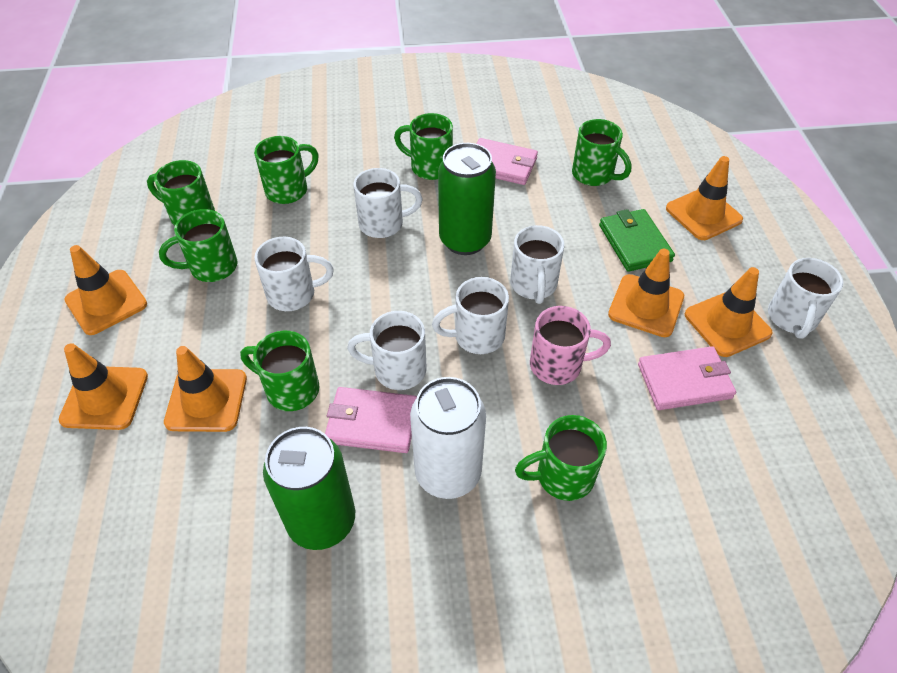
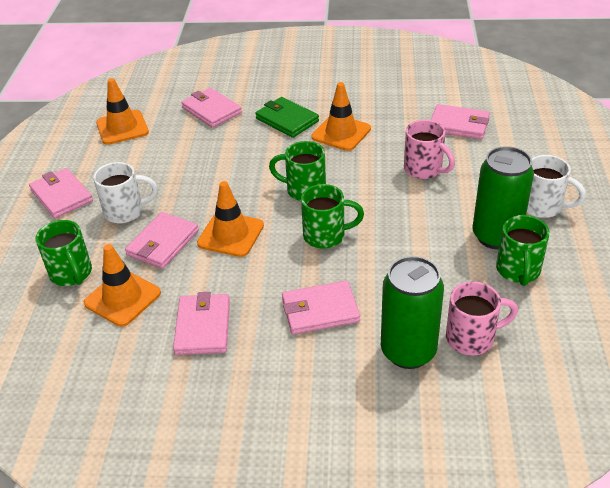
green mug: [147,160,215,226] [159,209,238,282] [240,331,319,411] [254,136,319,204] [394,113,453,180] [515,415,607,501] [572,119,631,186] = 7 -> [36,220,92,286] [269,141,326,201] [301,184,364,248] [496,215,550,286] = 4
orange traffic cone: [59,343,148,430] [64,245,147,335] [164,346,247,432] [608,249,684,337] [666,156,743,240] [685,267,773,357] = 6 -> [84,244,161,327] [96,78,149,145] [197,181,264,257] [311,82,371,151] = 4
pink mug: [530,306,611,385] = 1 -> [404,120,455,179] [446,281,518,355] = 2
pink wallet: [325,387,417,453] [476,138,538,185] [638,346,736,410] = 3 -> [29,168,93,218] [125,212,199,269] [173,292,230,355] [181,88,242,128] [282,281,360,335] [431,104,490,139] = 6
white can: [410,377,486,499] = 1 -> none = 0
white mug: [254,237,334,311] [347,311,426,390] [353,168,423,238] [432,277,509,354] [510,225,564,304] [768,258,843,339] = 6 -> [93,162,158,224] [527,155,586,218] = 2

